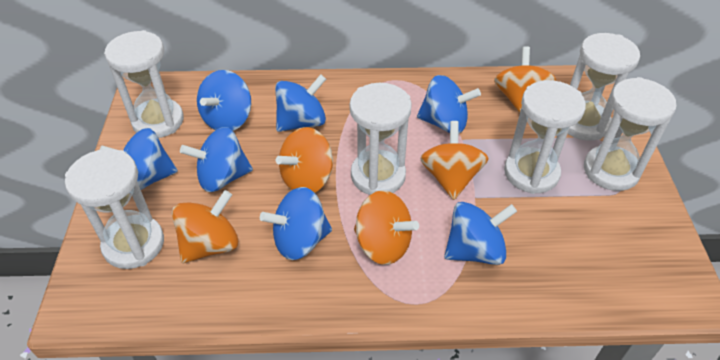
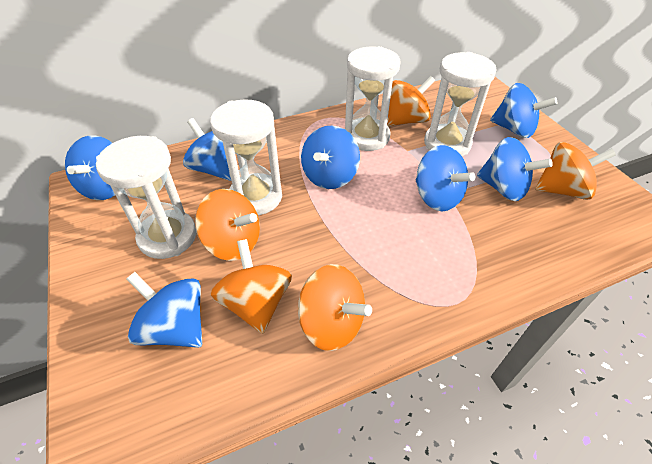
white hourglass: [65,149,164,269] [104,30,184,138] [350,83,412,195] [504,80,586,194] [568,33,640,141] [584,77,676,191] = 6 -> [96,136,196,259] [210,99,282,215] [345,46,401,151] [424,52,496,156] = 4

